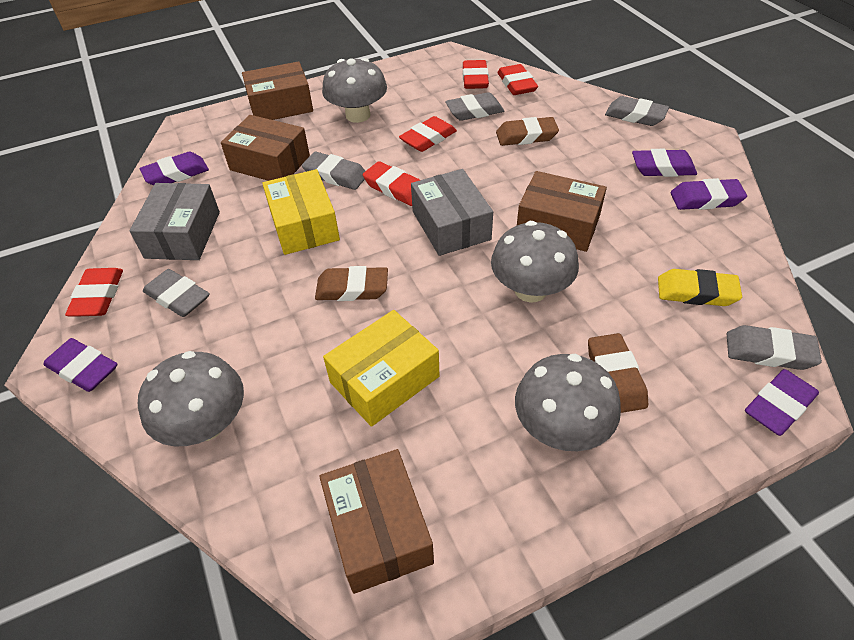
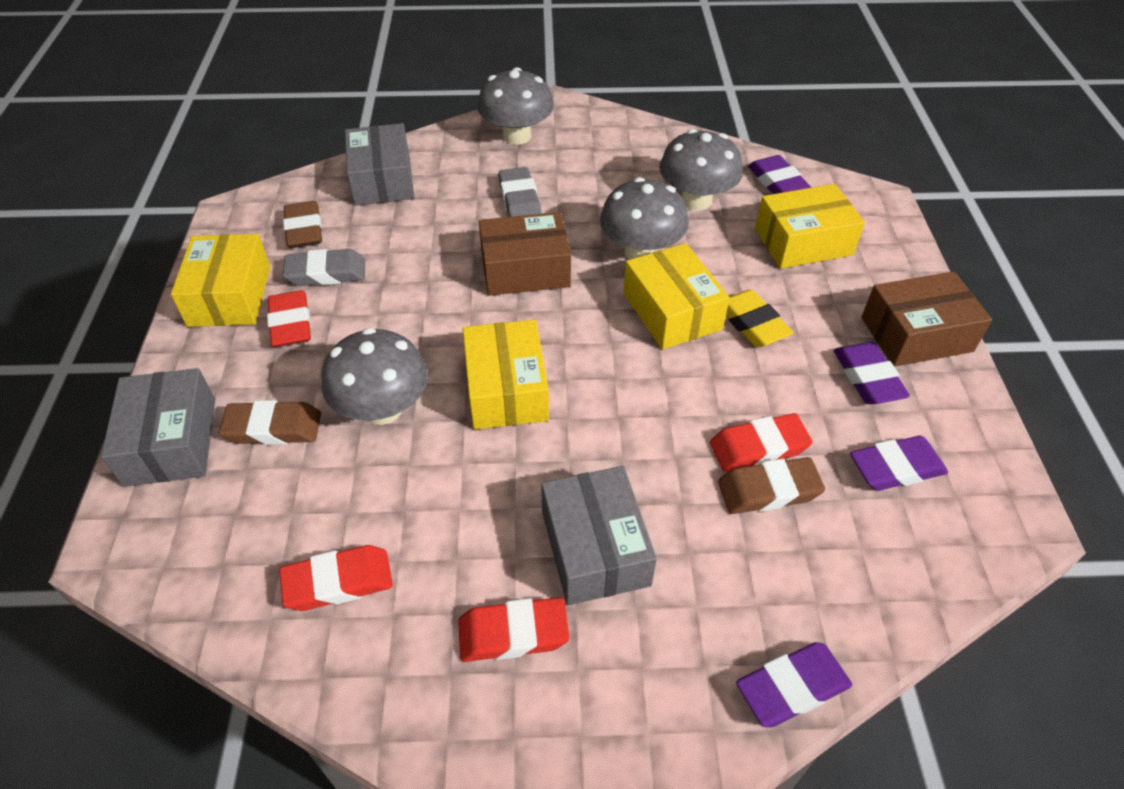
brown box: [221,115,310,181] [242,61,313,120] [319,449,434,594] [517,171,607,252] = 4 -> [479,212,571,296] [861,271,992,367] = 2
grey box: [129,183,220,260] [411,169,493,256] = 2 -> [101,368,215,487] [345,123,415,206] [541,466,657,605] = 3
grey eraser: [143,269,210,317] [302,152,365,190] [445,92,504,121] [605,96,669,126] [727,325,822,370] = 5 -> [283,249,365,286] [498,167,542,217] = 2
purple eraser: [44,338,118,392] [140,152,209,186] [632,149,697,177] [671,178,747,210] [745,369,819,436] = 5 -> [736,642,852,727] [748,155,811,194] [834,342,910,404] [850,436,948,491] = 4
red eraser: [65,268,123,317] [363,161,420,206] [399,116,457,152] [463,60,489,89] [497,64,538,95] = 5 -> [267,290,311,347] [279,545,393,611] [458,597,570,662] [710,413,813,472] = 4
yellow box: [262,169,340,255] [323,310,439,427] = 2 -> [171,234,270,327] [462,320,549,429] [623,243,730,350] [755,184,865,269] = 4

